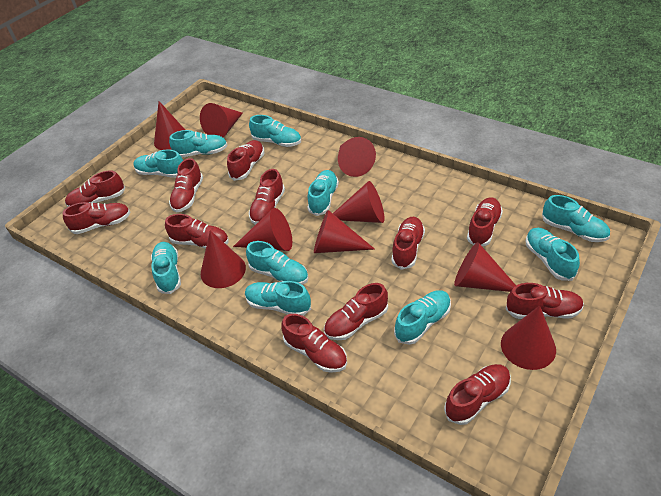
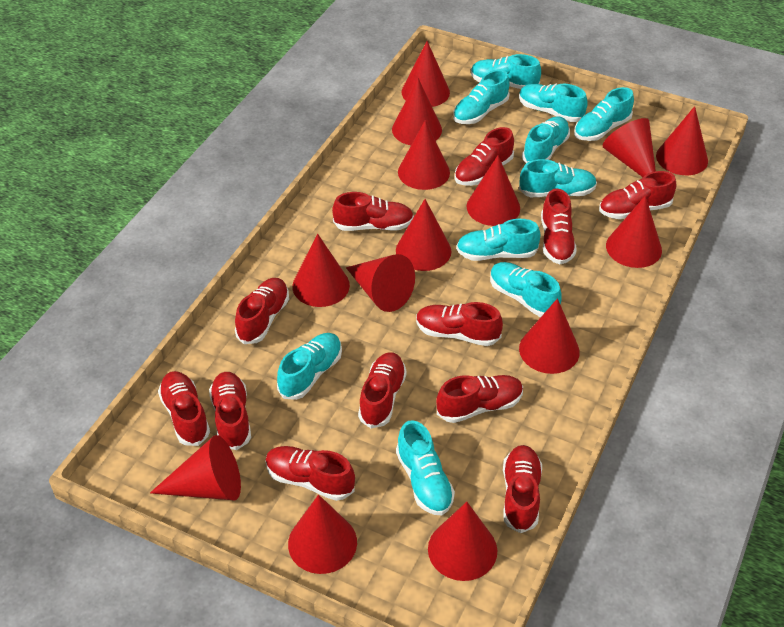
red cone: [154,101,185,150] [200,103,243,138] [201,230,246,288] [233,208,292,251] [314,210,374,253] [333,181,385,223] [338,137,376,177] [454,242,516,292] [501,306,556,370] = 9 -> [150,435,241,501] [288,495,357,574] [292,234,350,307] [346,254,415,312] [392,78,442,145] [396,199,451,271] [398,120,450,190] [401,41,450,107] [428,502,497,581] [467,156,520,226] [519,298,580,374] [602,118,656,177] [606,196,662,268] [656,106,708,175] = 14

